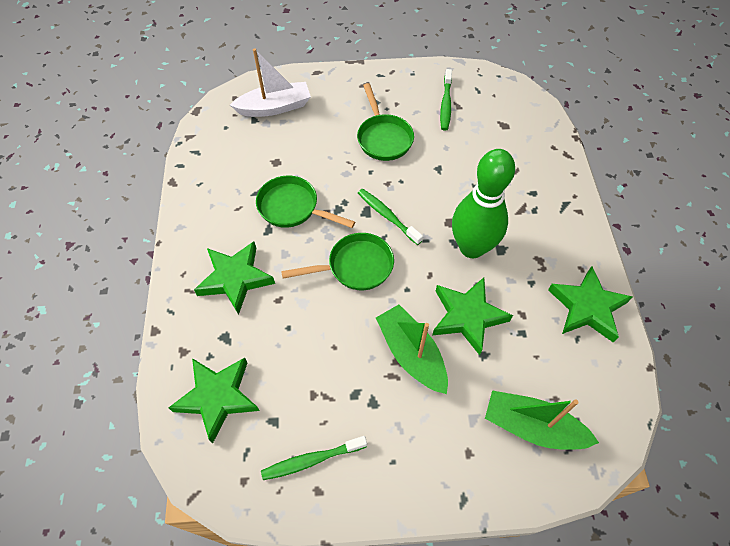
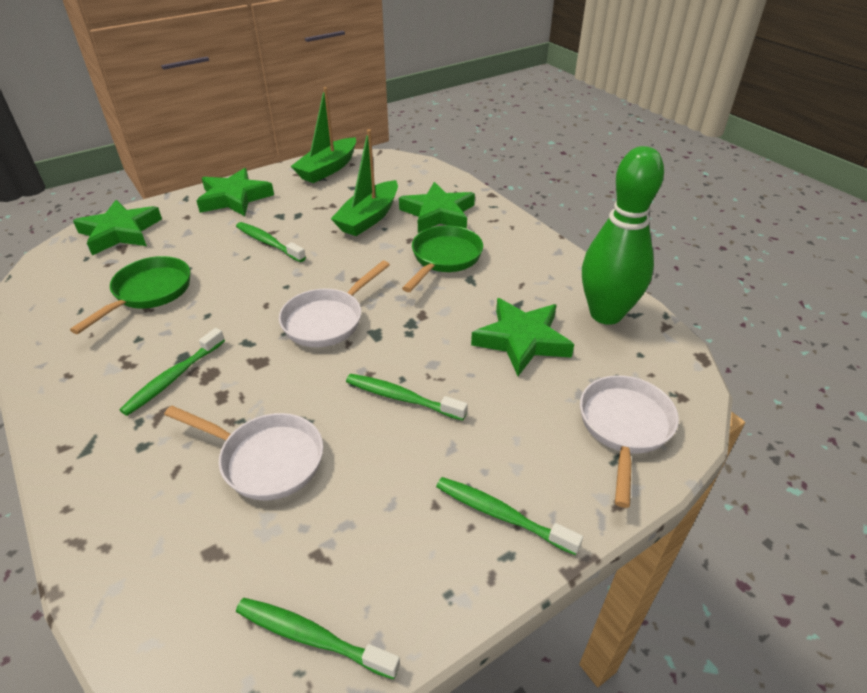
green pan: [256,175,355,228] [281,233,394,290] [357,83,414,161] = 3 -> [70,256,190,334] [402,226,483,292] = 2
green toothbrush: [261,436,367,480] [358,189,423,245] [440,69,452,131] = 3 -> [119,328,225,416] [236,222,306,262] [236,598,400,679] [346,374,468,421] [436,477,583,555] = 5
white boat: [230,48,311,117] = 1 -> none = 0
white pan: none = 0 -> [164,406,323,501] [279,260,390,347] [580,375,679,508] = 3

